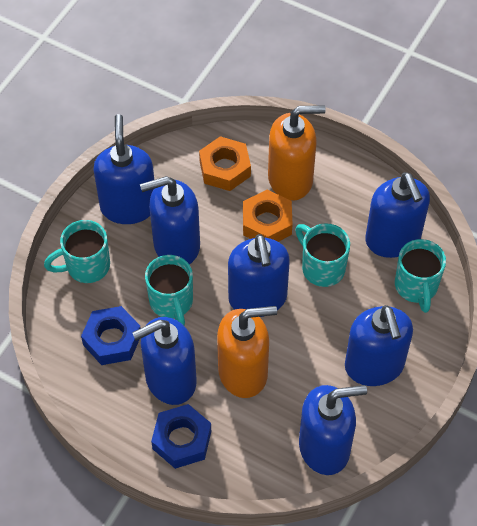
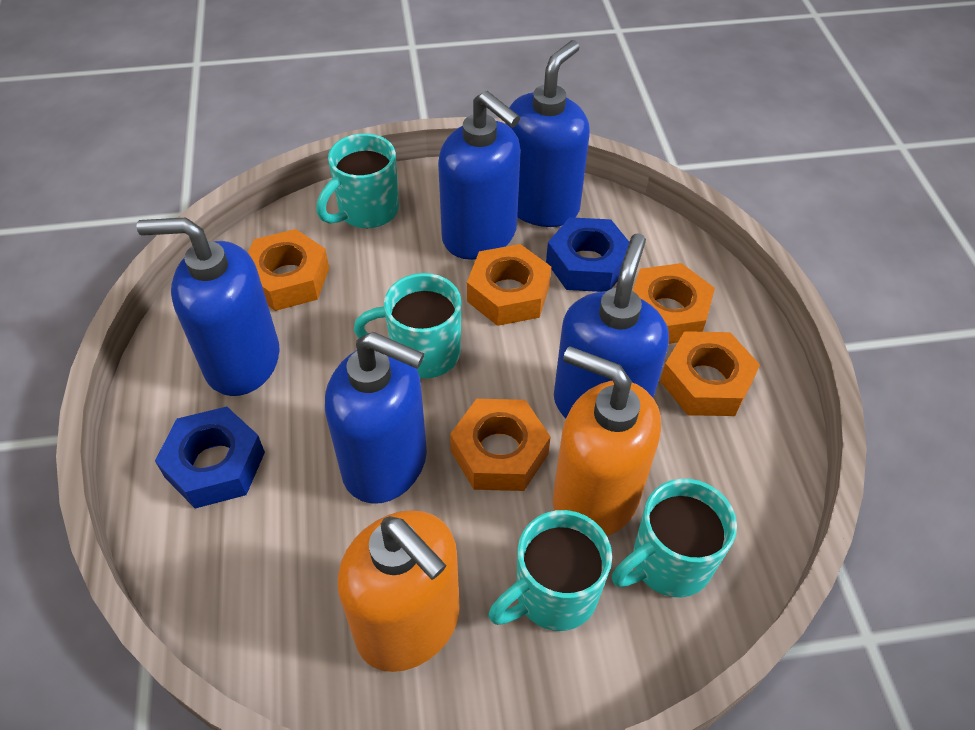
blue soap dispenser: [93,114,154,224] [132,317,197,405] [140,176,200,264] [228,234,290,317] [299,385,367,475] [345,305,413,386] [365,172,430,258] = 7 -> [136,218,280,396] [325,332,427,504] [438,91,521,260] [505,40,590,227] [554,234,669,419] = 5
orange nut: [199,136,251,191] [243,190,293,242] = 2 -> [248,229,329,311] [450,399,551,491] [467,244,551,326] [633,263,715,344] [660,331,760,416] = 5

